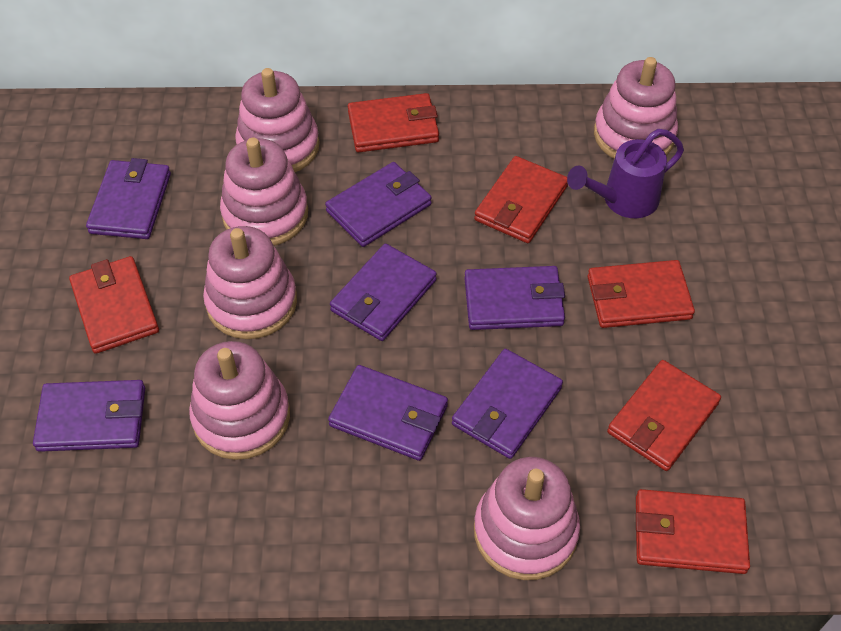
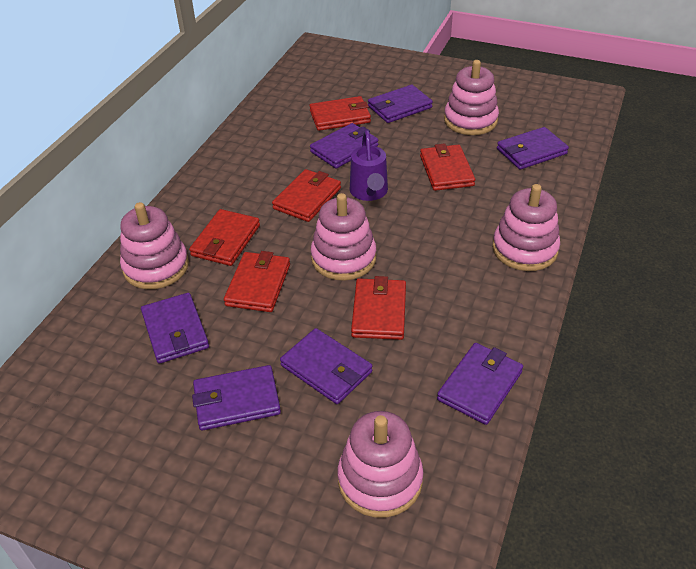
pink stacking toy: [189,341,290,460] [203,226,297,339] [220,138,308,246] [235,68,319,172] [474,457,580,580] [594,57,678,159] = 6 -> [120,202,189,289] [311,193,376,281] [337,411,423,518] [444,60,499,135] [492,184,560,271] = 5

